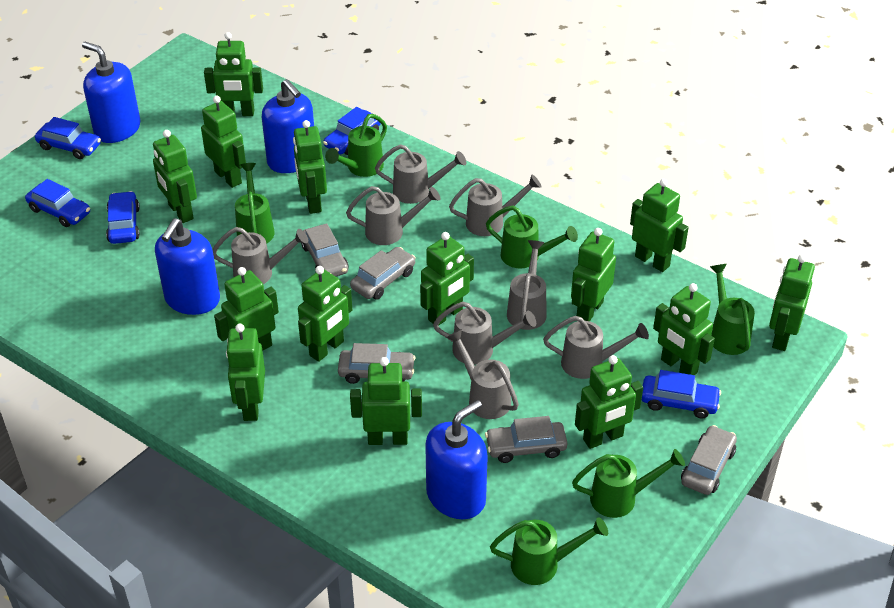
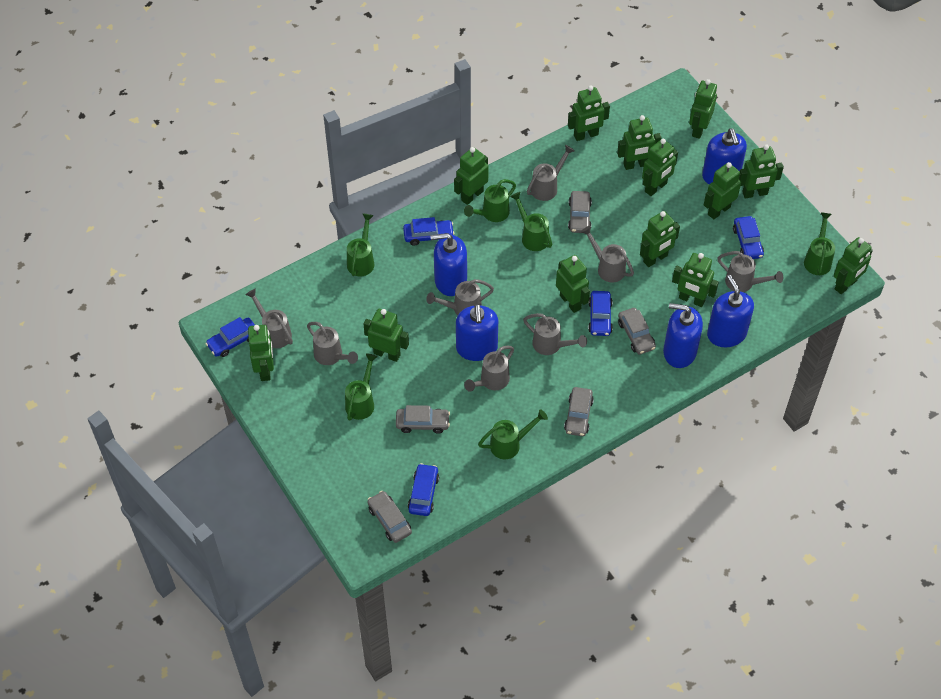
blue soap dispenser: [82,42,141,143] [155,218,220,315] [262,79,314,173] [425,400,488,519] = 4 -> [430,233,467,296] [456,304,498,361] [663,303,703,368] [702,128,747,184] [707,275,754,347] = 5
green robot: [153,130,197,223] [201,96,246,188] [204,32,263,116] [214,267,279,351] [226,324,265,421] [293,120,327,214] [298,266,352,362] [350,357,422,445] [420,232,474,326] [571,228,616,321] [575,355,643,449] [630,179,689,272] [653,283,715,375] [769,254,815,351] = 14 -> [248,325,274,381] [363,309,409,362] [454,147,489,205] [556,255,590,313] [568,85,610,141] [617,115,662,170] [640,211,680,267] [642,139,678,196] [672,253,719,307] [689,79,717,139] [704,162,741,220] [740,144,784,198] [834,237,873,294] = 13

